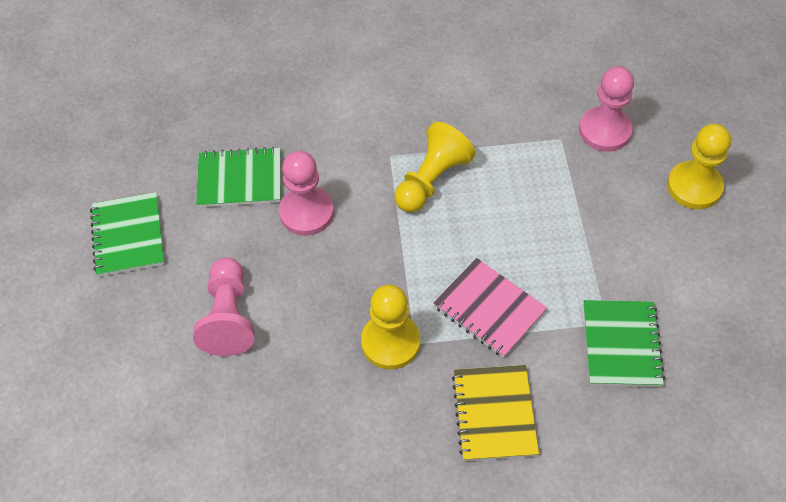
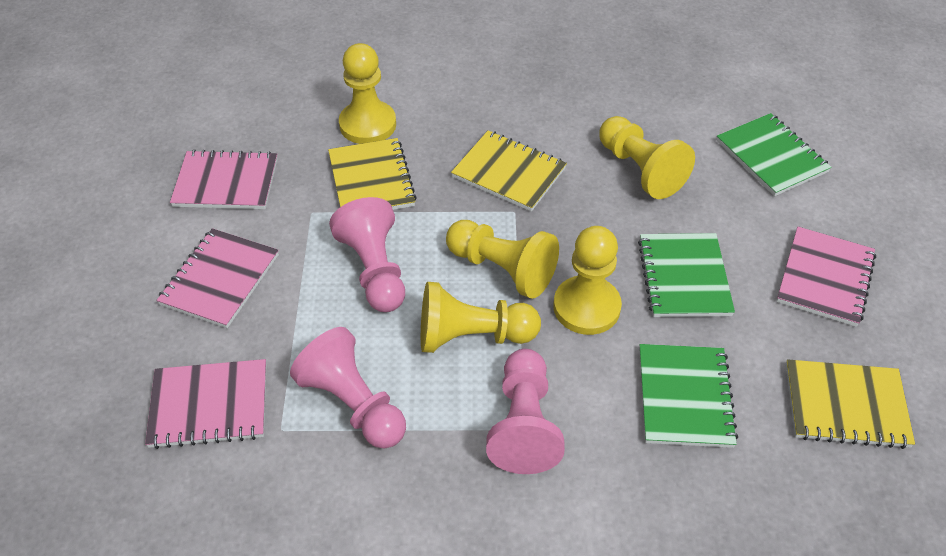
pink notebook: [433,258,547,358] = 1 -> [145,359,267,449] [156,228,279,328] [170,150,278,209] [777,227,876,327] = 4
yellow notebook: [452,365,539,461] = 1 -> [328,138,417,210] [451,131,567,212] [786,359,915,449] = 3
yellow pawn: [361,285,420,369] [395,122,476,212] [667,124,731,209] = 3 -> [339,43,396,144] [421,282,541,353] [446,220,559,299] [553,226,622,335] [599,116,695,199] = 5

